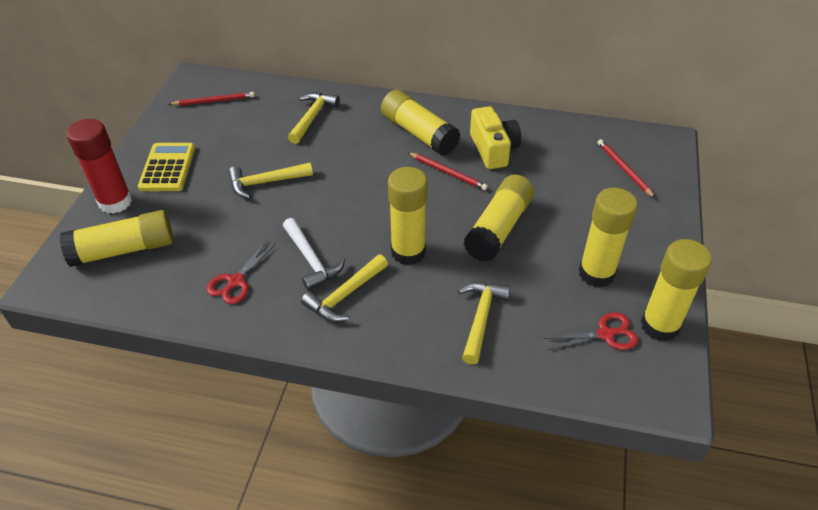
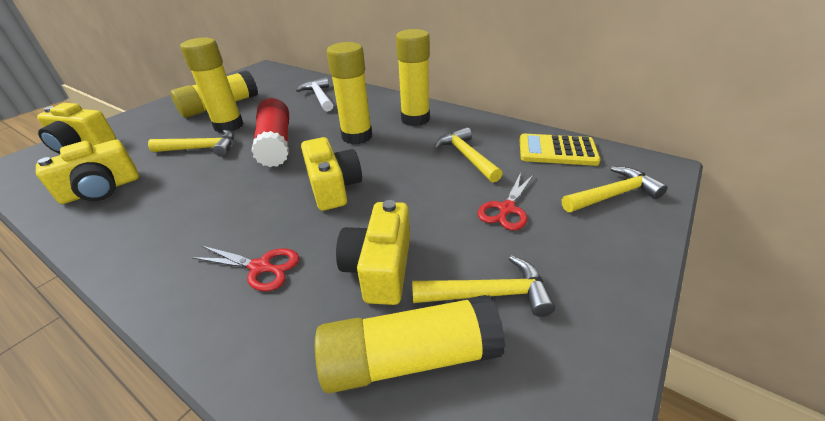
red pencil: [168,92,255,106] [408,152,488,190] [598,139,656,199] = 3 -> none = 0
yellow camera: [470,106,521,169] = 1 -> [36,140,139,204] [37,103,116,154] [301,137,362,211] [336,200,410,305] = 4
yellow glue stick: [60,210,173,267] [381,90,460,156] [388,167,427,265] [464,174,534,262] [579,187,638,287] [641,239,712,341] = 6 -> [170,70,258,118] [180,38,244,133] [315,295,505,393] [327,42,372,144] [396,29,430,126] = 5

